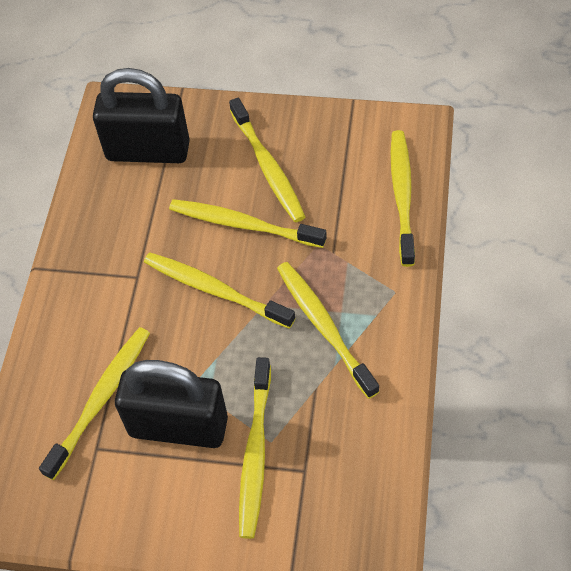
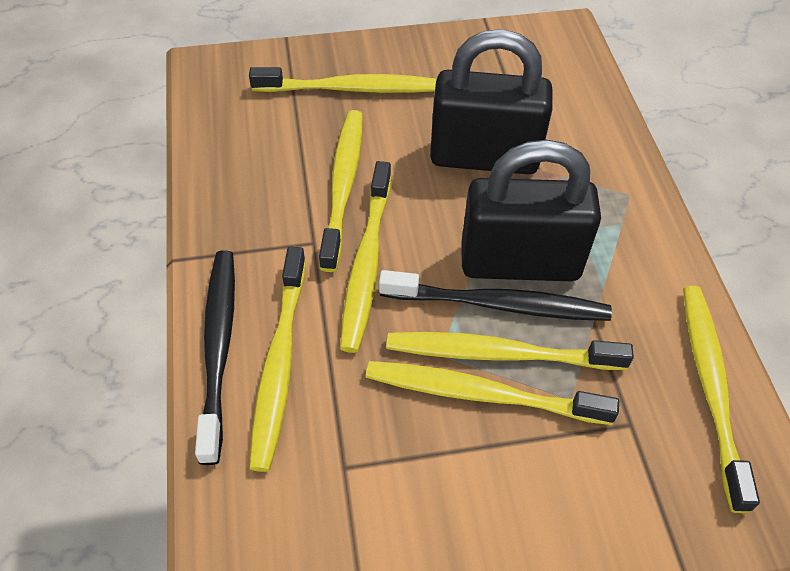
black toothbrush: none = 0 -> [195,250,235,465] [379,270,612,321] = 2

